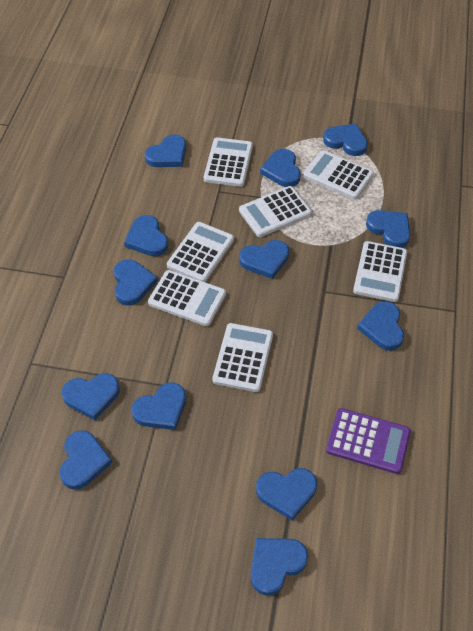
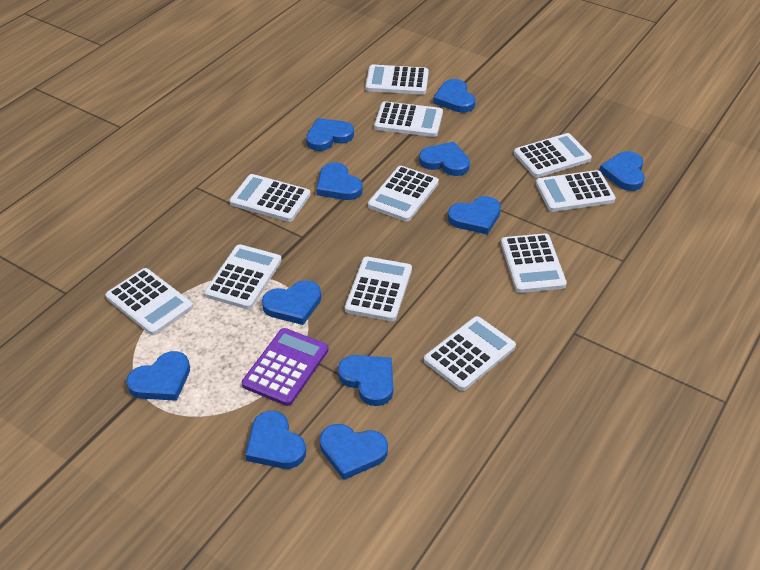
blue heart: [60,430,112,490] [62,373,120,420] [114,259,157,305] [124,215,168,256] [132,382,186,430] [145,134,186,167] [239,240,289,279] [251,538,308,596] [256,468,317,520] [260,149,300,187] [323,124,368,156] [357,301,404,351] [366,210,411,248] = 13 -> [126,351,190,401] [245,411,306,469] [262,280,321,325] [306,118,354,151] [316,162,362,200] [320,424,388,480] [338,355,393,406] [419,142,470,176] [433,79,476,113] [448,196,501,235] [599,151,645,191] = 11
white calculator: [148,270,226,326] [167,222,234,282] [204,137,253,187] [212,323,273,392] [239,186,312,237] [303,150,374,199] [353,241,407,302] = 7 -> [106,268,193,335] [204,244,282,309] [230,174,310,222] [345,257,412,321] [365,65,429,95] [368,166,439,222] [374,101,443,137] [424,316,516,391] [501,233,567,293] [514,133,592,178] [536,170,616,212] = 11

